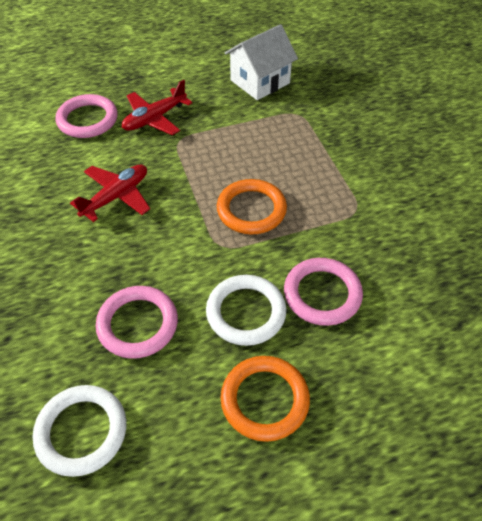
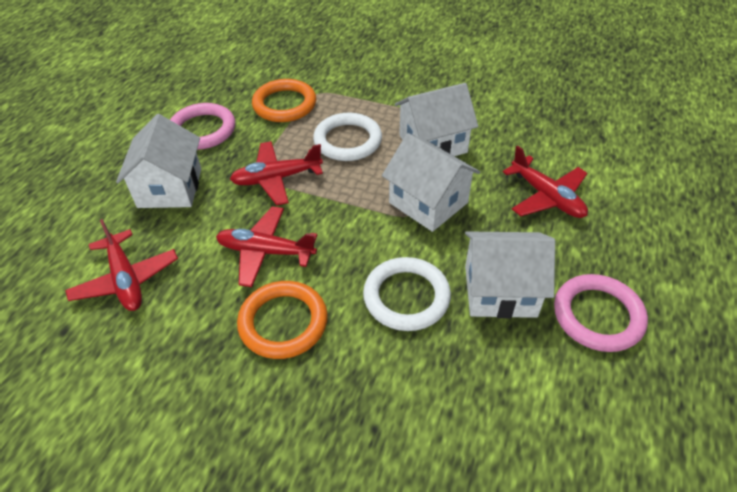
pink ring: [55,94,118,138] [96,286,178,359] [284,258,363,326] = 3 -> [170,103,235,150] [554,274,648,352] = 2
red plane: [70,165,150,222] [122,80,193,135] = 2 -> [65,219,178,311] [216,206,317,287] [230,141,323,206] [503,145,588,218] = 4
white house: [225,24,298,100] = 1 -> [116,114,201,208] [382,133,480,232] [395,83,478,156] [465,231,555,318] = 4

